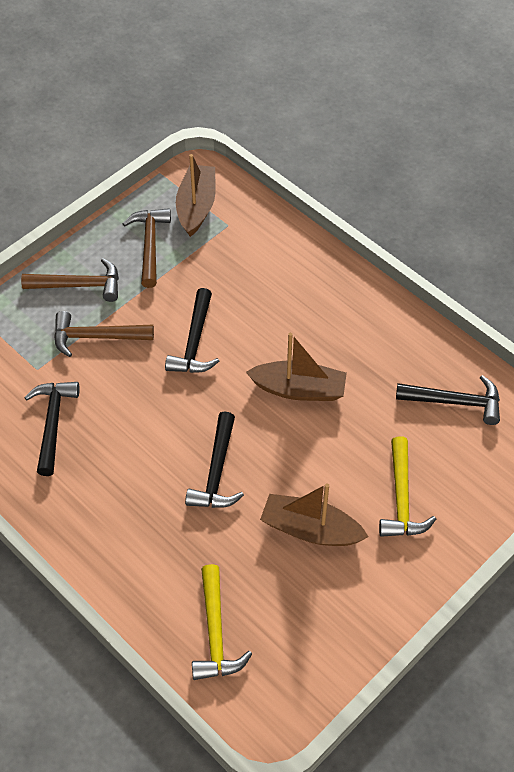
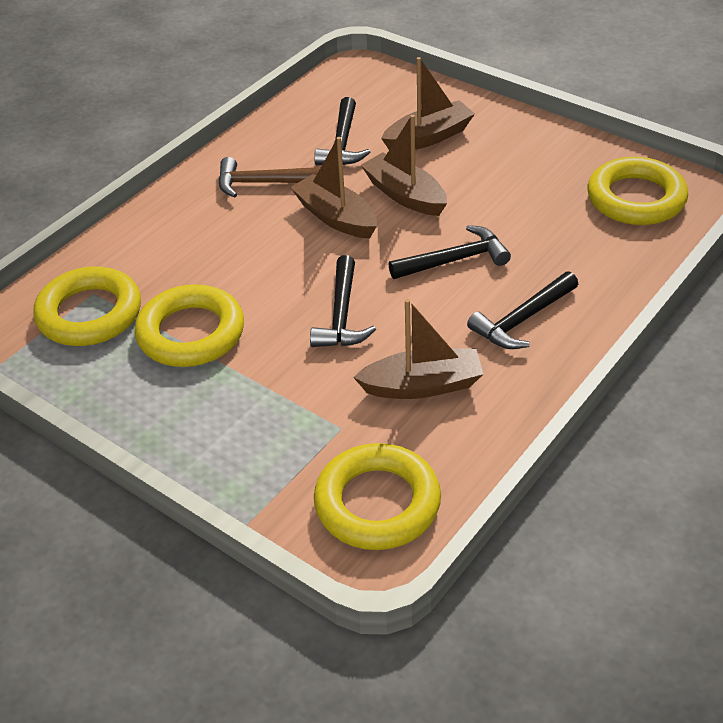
brown boat: [176,154,216,237] [246,333,347,401] [260,483,369,546] = 3 -> [290,137,377,239] [353,299,484,399] [361,115,447,216] [381,57,475,150] = 4
brown hammer: [21,258,119,302] [54,311,154,357] [123,208,171,288] = 3 -> [218,157,321,197] = 1
yellow hammer: [192,564,252,680] [379,436,436,537] = 2 -> none = 0
yellow ring: none = 0 -> [33,266,141,346] [135,284,244,367] [314,443,441,550] [588,157,688,225] = 4

